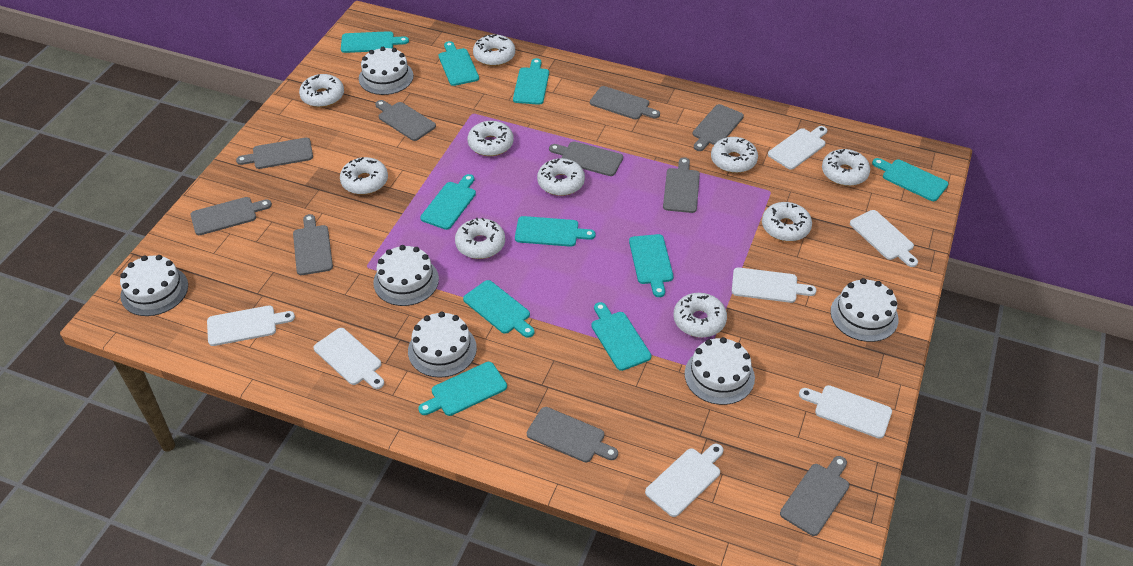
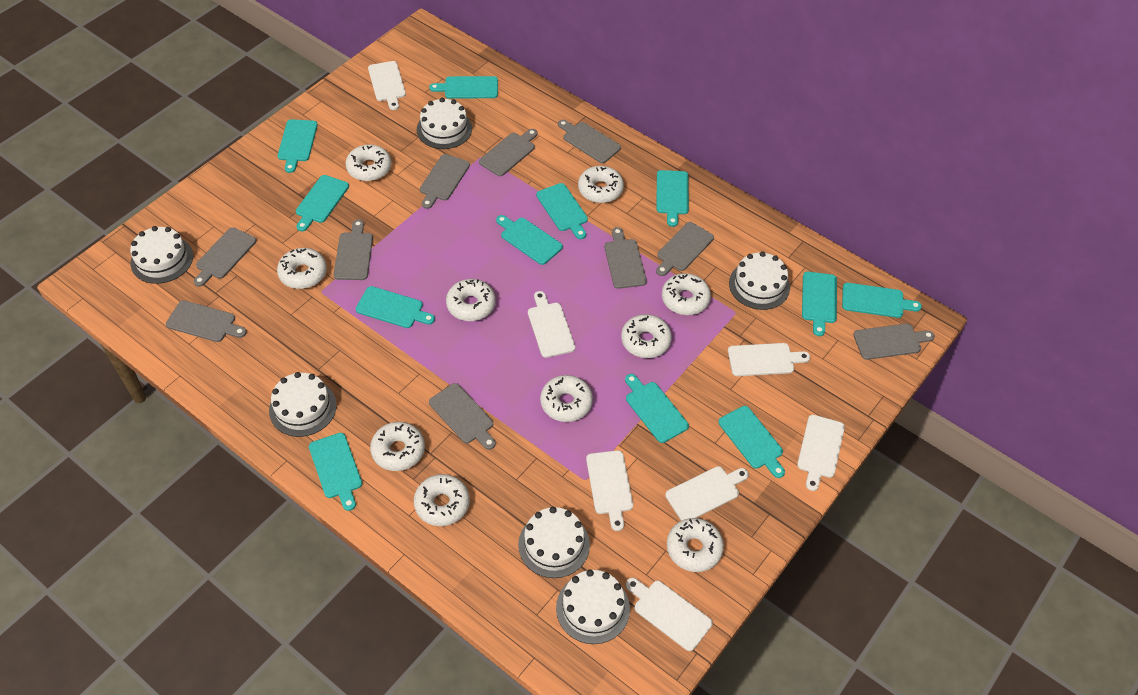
turquoise cutting board: [341,31,409,53] [418,362,507,416] [420,174,476,230] [439,41,479,86] [463,280,535,338] [513,58,549,105] [515,216,596,247] [591,302,651,371] [629,234,673,297] [872,158,948,201] = 10 -> [278,119,318,173] [296,175,349,231] [309,433,362,511] [356,286,435,328] [429,76,498,99] [496,215,563,265] [536,183,588,239] [625,374,689,443] [656,170,689,227] [718,406,785,478] [802,272,837,336] [842,283,922,318] = 12

